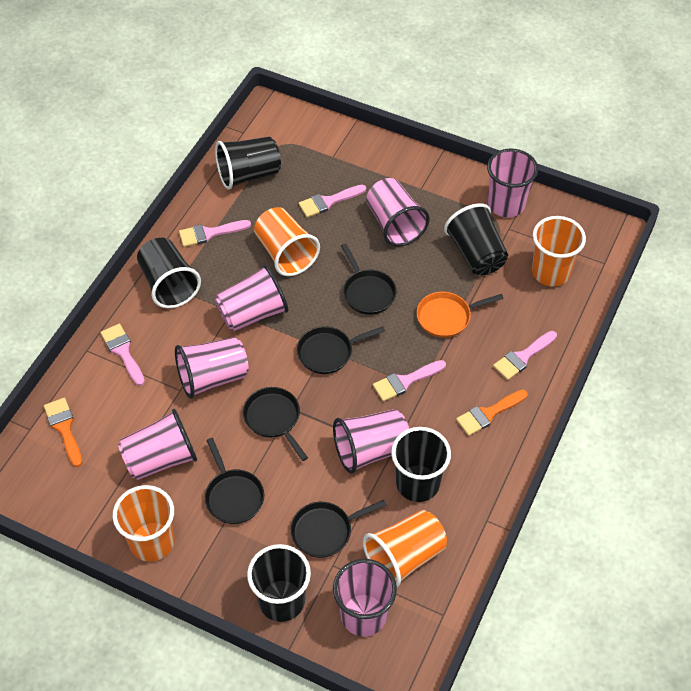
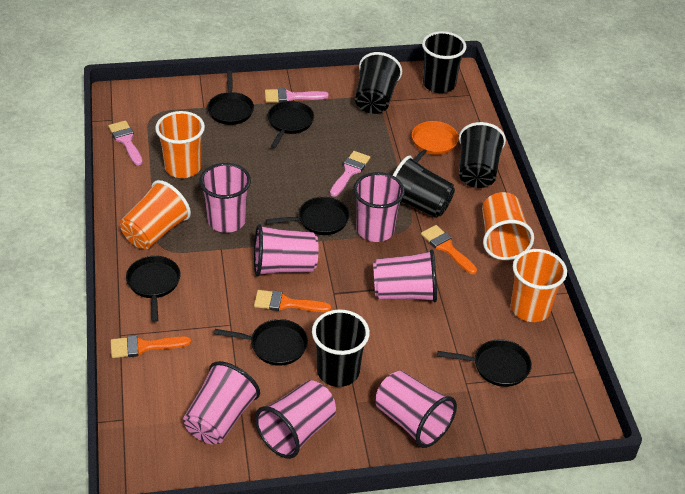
black pan: [205,438,264,524] [243,387,308,461] [290,500,387,558] [297,326,385,374] [341,243,397,315] = 5 -> [126,256,181,322] [207,71,254,125] [214,319,308,366] [266,197,349,235] [268,101,314,148] [437,339,532,387] = 6
orange brush: [44,398,82,467] [456,389,528,436] = 2 -> [111,335,191,358] [254,290,331,312] [421,225,477,274] = 3
pink brush: [100,324,145,386] [179,220,251,247] [299,184,366,218] [373,360,446,402] [493,331,557,380] = 5 -> [108,120,143,166] [265,88,329,103] [330,151,370,197] = 3

